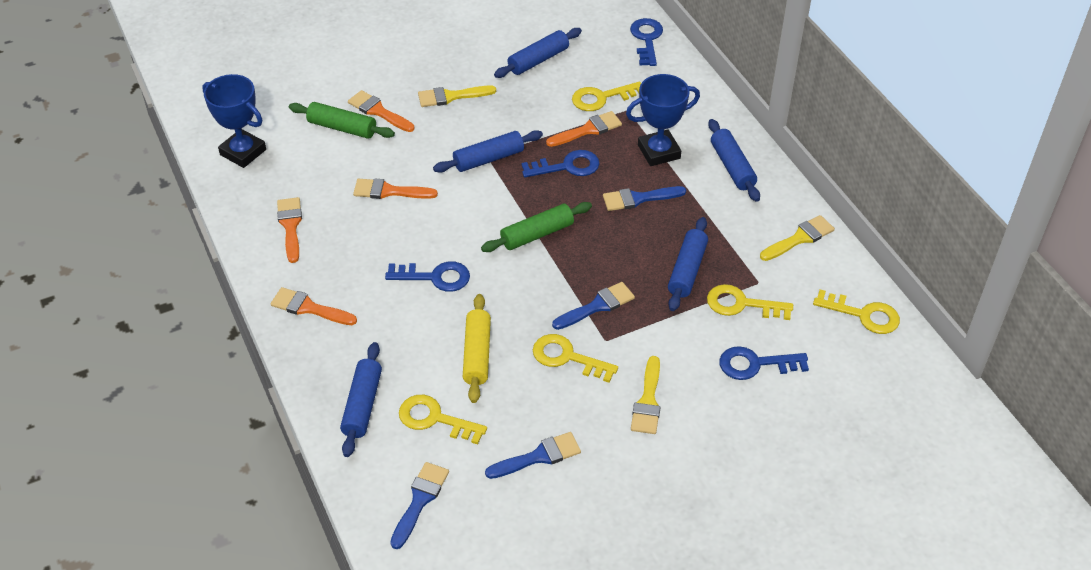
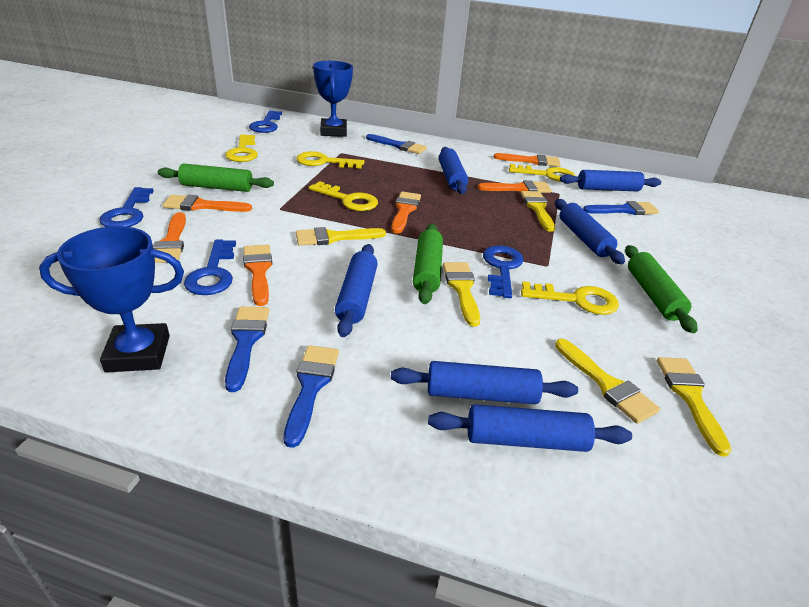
blue rolling pin: [340,342,382,457] [433,130,543,173] [494,28,582,78] [668,217,708,311] [708,119,760,202] = 5 -> [335,244,378,337] [391,361,578,404] [428,404,632,452] [439,147,468,194] [555,199,625,264] [560,170,661,191] = 6
green rolling pin: [289,102,395,139] [481,202,592,252] = 2 -> [158,164,274,192] [413,224,443,304] [625,245,697,333] = 3
orange brush: [271,287,357,325] [277,197,302,263] [348,90,414,132] [353,179,438,199] [546,111,622,147] = 5 -> [153,212,186,263] [163,195,252,212] [243,244,272,306] [391,192,421,234] [478,180,552,193] [494,153,561,167] = 6
yellow brush: [418,85,496,107] [631,356,661,434] [760,215,835,261] = 3 -> [296,227,386,246] [443,262,480,326] [521,191,555,232] [555,339,660,424] [657,357,731,457] = 5
yellow rolling pin: [463,294,491,403] = 1 -> none = 0

